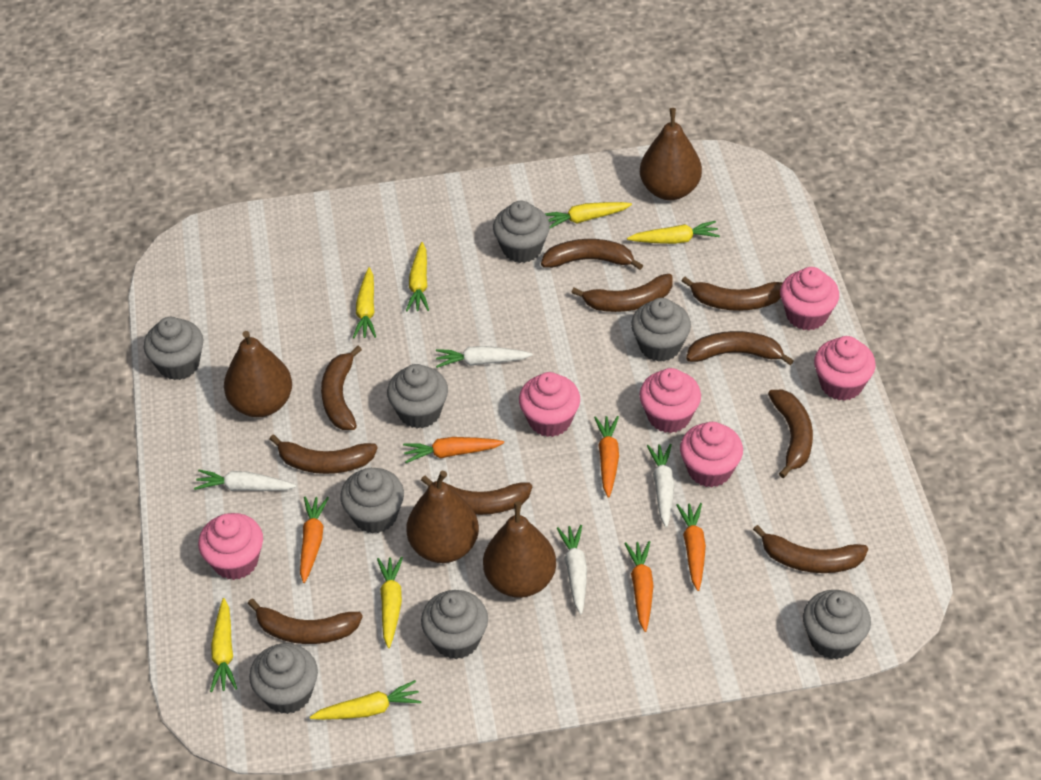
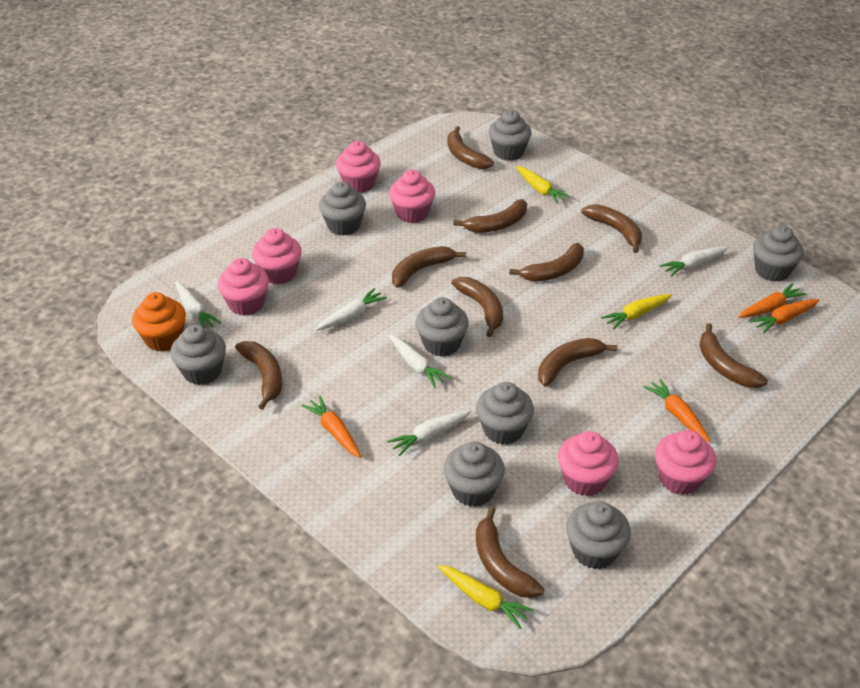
brown pear: [224,331,292,417] [406,471,479,563] [483,501,556,598] [640,108,702,200] = 4 -> none = 0
orange carrot: [300,497,329,583] [403,437,504,463] [594,416,619,498] [624,541,654,632] [677,503,706,591] = 5 -> [301,396,361,458] [643,379,710,442] [738,283,807,318] [750,299,820,333] = 4
orange cupcake: none = 0 -> [132,292,186,352] = 1
white carrot: [194,470,296,491] [436,346,533,368] [557,525,587,615] [647,444,675,528] = 4 -> [175,282,222,327] [315,288,387,331] [387,410,472,456] [389,335,451,388] [659,247,728,277] = 5
yellow carrot: [210,598,237,692] [310,680,422,720] [353,267,376,338] [377,557,403,648] [406,242,429,311] [545,202,632,228] [627,221,720,244] = 7 -> [438,565,534,629] [516,166,570,204] [601,294,672,330] = 3

